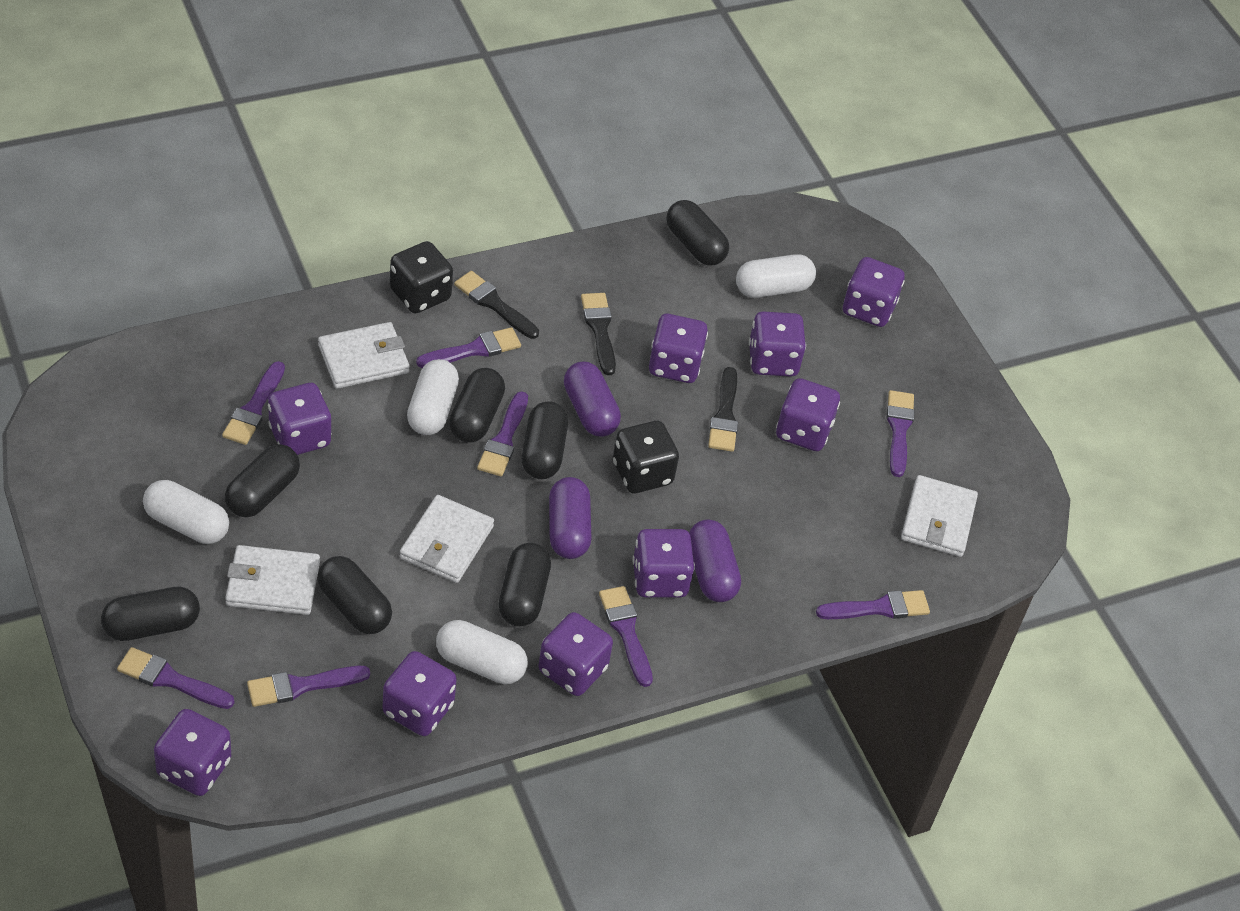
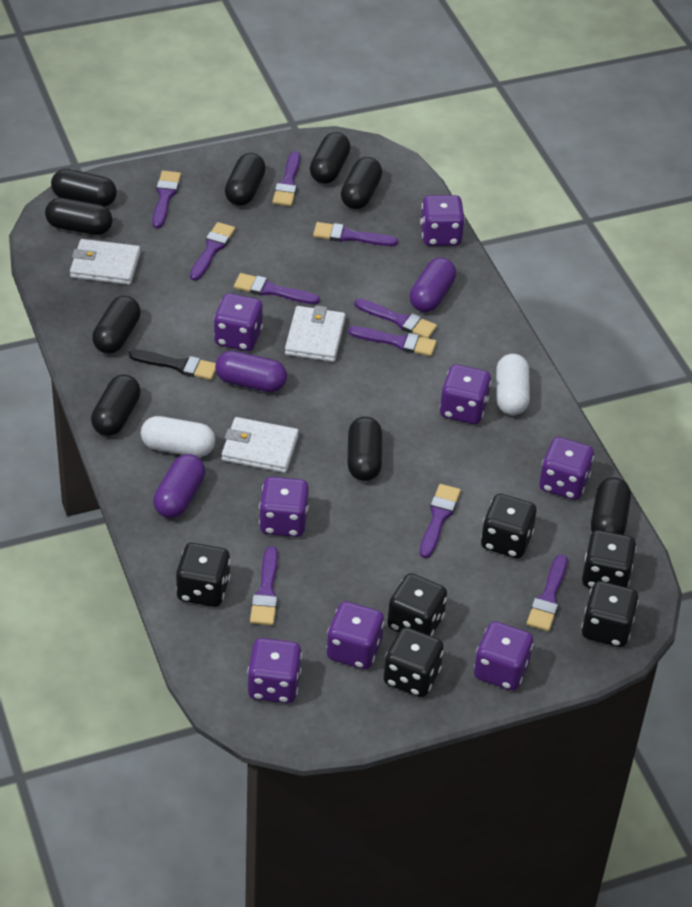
black brush: [454,271,539,339] [581,293,616,375] [708,367,738,452] = 3 -> [129,349,216,380] = 1
black capsule: [101,587,200,641] [225,444,300,517] [317,556,392,634] [449,368,505,442] [498,543,551,627] [522,401,568,479] [666,200,729,266] = 7 -> [45,198,113,235] [51,169,117,207] [91,375,141,436] [92,296,141,354] [225,153,266,206] [310,132,351,184] [341,157,382,209] [348,417,382,481] [591,477,631,535] = 9
black dice: [390,241,453,314] [613,421,679,493] = 2 -> [176,543,230,607] [384,627,444,697] [387,573,447,636] [481,494,537,558] [582,530,636,588] [582,581,639,647] = 6
purple brush: [117,647,234,709] [222,361,285,445] [247,666,370,707] [416,327,521,368] [477,391,528,476] [599,586,653,687] [816,590,930,619] [887,390,914,477] = 8 -> [152,171,181,228] [190,222,235,281] [234,273,320,304] [250,546,278,625] [272,151,300,206] [313,222,398,246] [348,326,437,356] [354,299,437,338] [420,484,461,558] [527,554,567,631] = 10
purple dice: [154,709,231,796] [268,383,331,455] [382,651,457,736] [539,612,613,696] [633,529,695,598] [649,314,708,383] [749,311,806,377] [776,378,840,451] [843,257,905,327] = 9 -> [214,293,263,351] [247,638,302,703] [259,477,309,537] [326,601,384,669] [420,195,465,246] [440,364,491,424] [474,621,533,691] [539,437,594,500] = 8
white capsule: [143,480,229,544] [407,359,459,435] [436,620,528,684] [736,254,816,298] = 4 -> [141,416,215,457] [496,354,530,415] = 2
white wallet: [225,545,320,615] [318,322,410,389] [399,495,494,583] [901,475,978,557] = 4 -> [70,239,140,285] [222,417,299,473] [285,305,345,362] = 3

